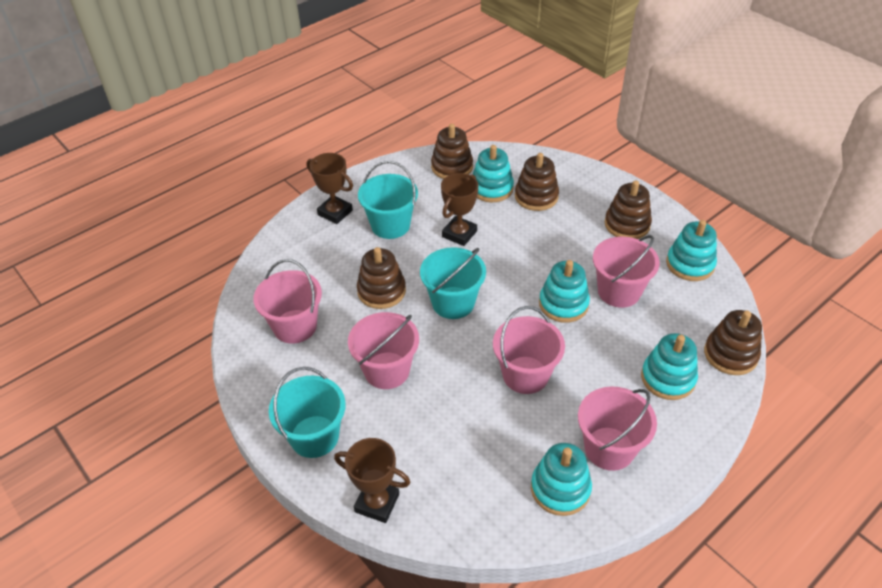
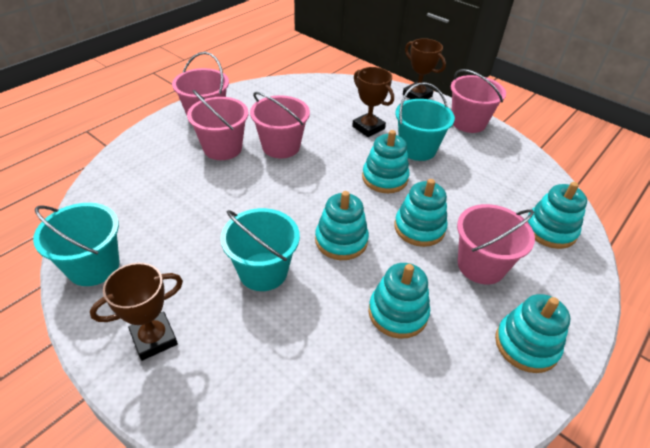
brown stacking toy: [357,247,406,309] [431,124,473,179] [515,153,559,211] [605,180,652,239] [704,310,762,375] = 5 -> none = 0
turquoise stacking toy: [473,145,514,202] [531,443,592,516] [539,260,590,323] [641,333,698,400] [666,220,717,281] = 5 -> [315,191,369,260] [362,130,410,193] [368,263,430,339] [394,179,448,247] [495,294,571,373] [527,182,587,249] = 6

